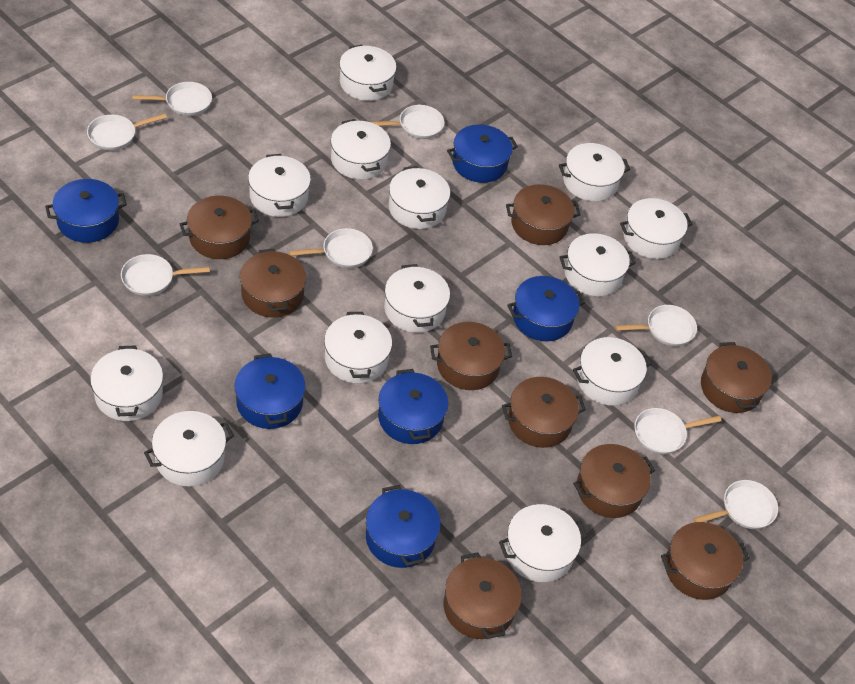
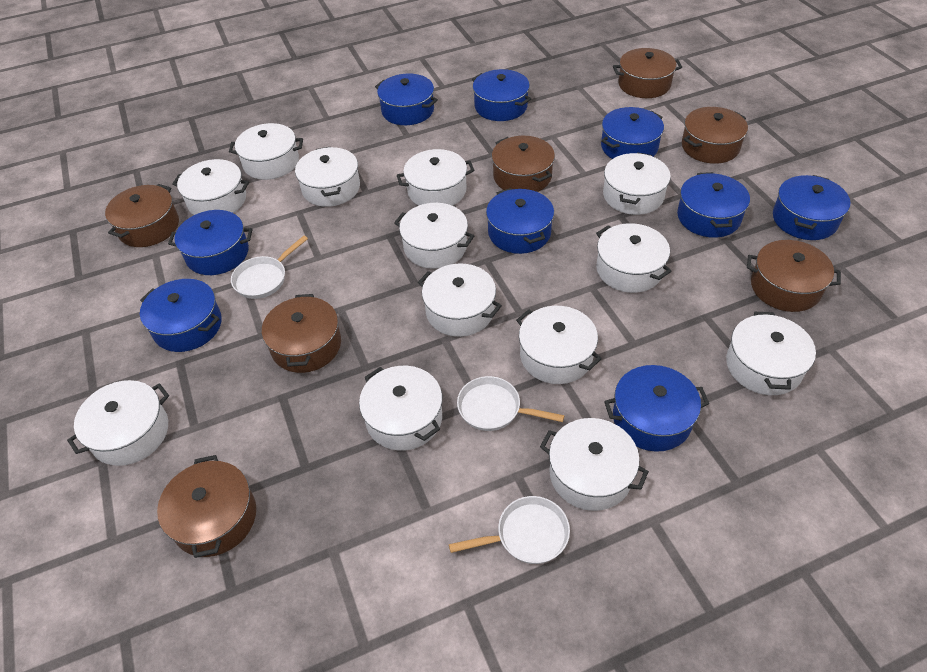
blue pot: [45,179,127,243] [234,353,306,429] [366,485,440,568] [378,369,448,444] [447,124,518,183] [507,276,585,341] = 6 -> [140,279,222,352] [168,210,252,275] [375,74,438,125] [472,69,531,121] [486,188,554,254] [601,107,664,159] [604,365,709,452] [677,172,750,238] [773,175,851,240] = 9
brown pot: [180,196,259,259] [240,249,306,318] [430,322,512,390] [444,553,522,639] [502,377,586,448] [506,184,580,245] [573,444,655,518] [661,522,750,600] [701,342,772,413] = 9 -> [105,184,179,247] [157,455,256,558] [262,294,341,373] [492,136,555,192] [613,48,682,98] [682,107,748,164] [747,240,841,312] = 7
white pan: [87,114,167,151] [121,254,210,296] [132,82,212,116] [289,228,373,268] [371,105,444,139] [615,305,697,346] [634,408,722,455] [694,480,778,529] = 8 -> [231,236,308,299] [449,496,570,564] [457,376,565,431] = 3

